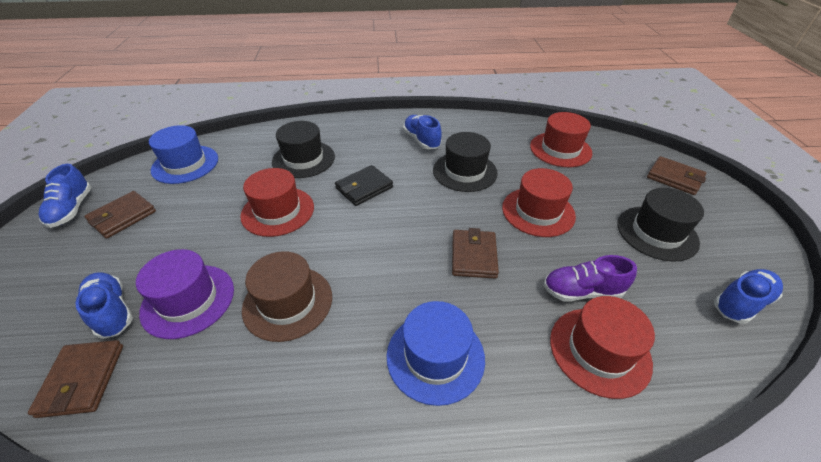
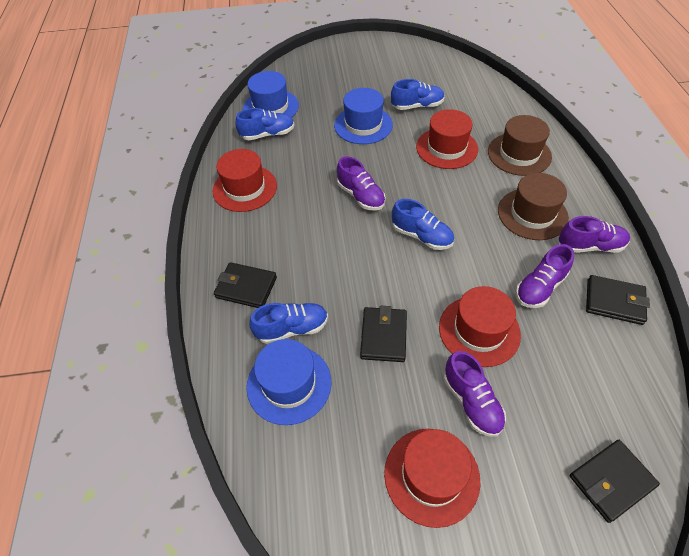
black hat: [272,121,335,178] [433,132,498,192] [617,188,704,262] = 3 -> none = 0
black wallet: [335,165,393,206] = 1 -> [214,262,277,308] [360,306,407,362] [570,440,660,523] [586,275,650,325] = 4
blue hat: [149,125,218,184] [387,301,485,406] = 2 -> [243,71,299,118] [247,339,331,425] [334,88,393,144] = 3
brown hat: [242,251,332,342] = 1 -> [488,115,552,176] [498,173,569,240] = 2
brown wallet: [28,340,123,418] [84,191,156,239] [452,228,499,279] [647,156,706,195] = 4 -> none = 0
purple hat: [136,249,234,339] = 1 -> none = 0
purple shoe: [544,255,637,302] = 1 -> [337,156,386,211] [444,351,506,437] [516,244,574,308] [559,216,630,253] = 4

